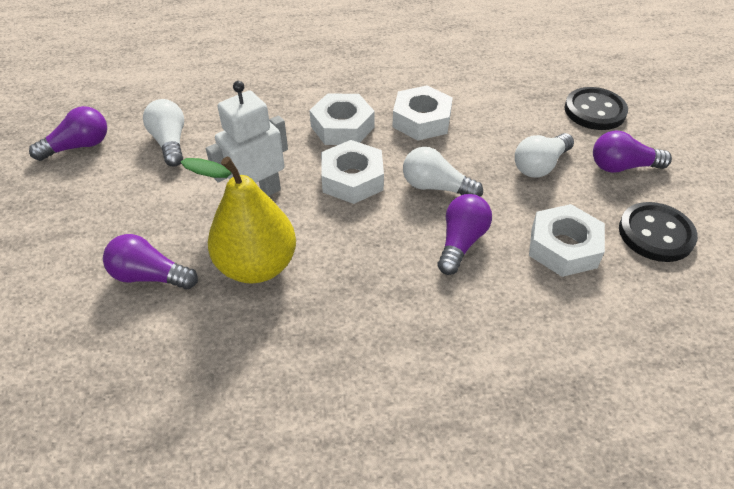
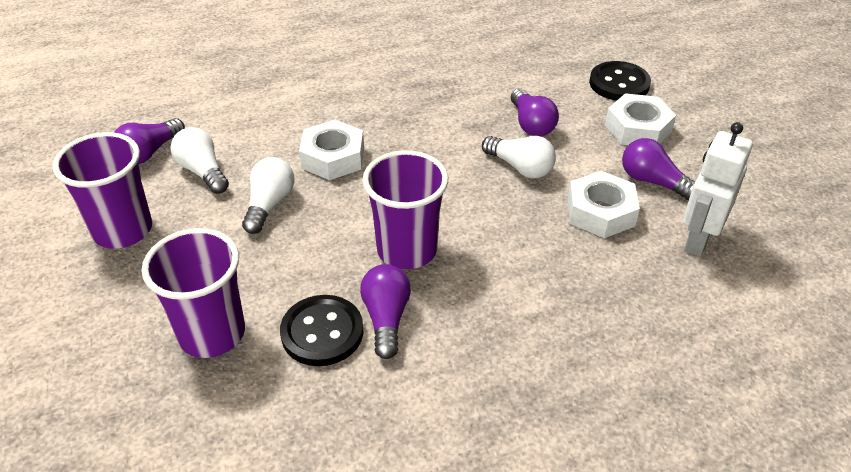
purple cup: none = 0 -> [52,132,152,249] [142,228,245,358] [362,150,448,269] = 3
white nut: [309,93,375,145] [321,140,384,204] [392,85,453,141] [529,204,605,277] = 4 -> [299,120,364,180] [568,171,640,238] [605,93,676,145] = 3
yellow pear: [181,157,296,284] = 1 -> none = 0

